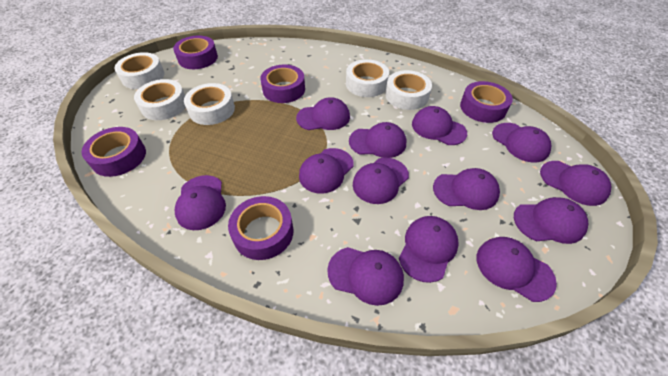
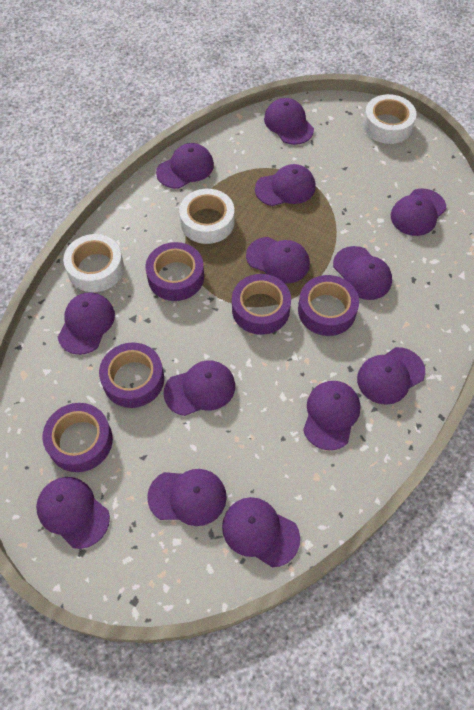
white tape: [114,52,164,89] [134,79,186,120] [184,83,235,125] [346,59,389,97] [385,70,432,110] = 5 -> [63,234,124,292] [179,189,234,244] [363,94,416,144] = 3

